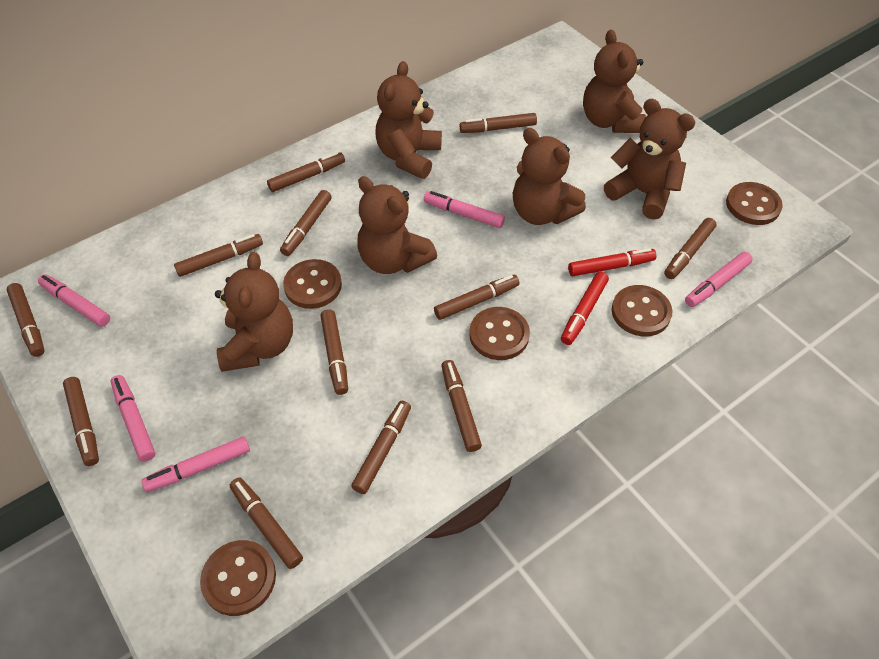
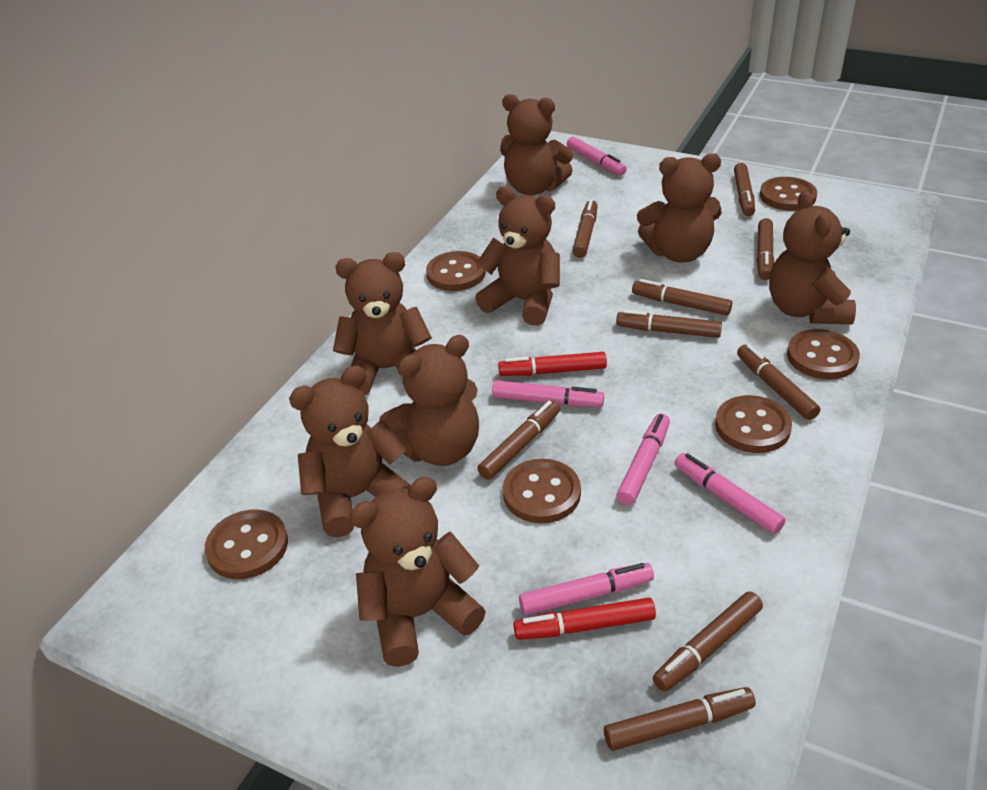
brown button: [200,540,276,616] [283,259,342,309] [469,307,530,360] [612,285,672,336] [726,182,783,225] = 5 -> [205,509,288,579] [426,251,486,291] [503,459,581,524] [715,395,792,453] [760,177,817,211] [787,329,860,380] = 6
brown marker: [6,283,45,357] [63,377,99,466] [174,234,263,277] [230,478,303,569] [267,152,345,192] [280,190,332,256] [320,309,348,395] [351,401,411,494] [434,275,519,320] [441,360,482,452] [460,113,537,133] [664,218,716,279] = 12 -> [477,400,560,480] [573,199,597,258] [604,687,756,751] [616,310,722,338] [632,279,732,316] [653,591,763,692] [734,163,755,216] [737,344,820,420] [757,218,774,280] = 9
brown teddy bear: [215,252,293,372] [357,176,437,274] [375,61,442,179] [513,128,586,225] [583,30,646,133] [604,99,696,220] = 6 -> [289,366,411,538] [333,252,432,396] [349,477,486,667] [379,335,479,466] [475,186,560,326] [500,94,573,195] [637,153,722,262] [769,190,856,324] = 8

